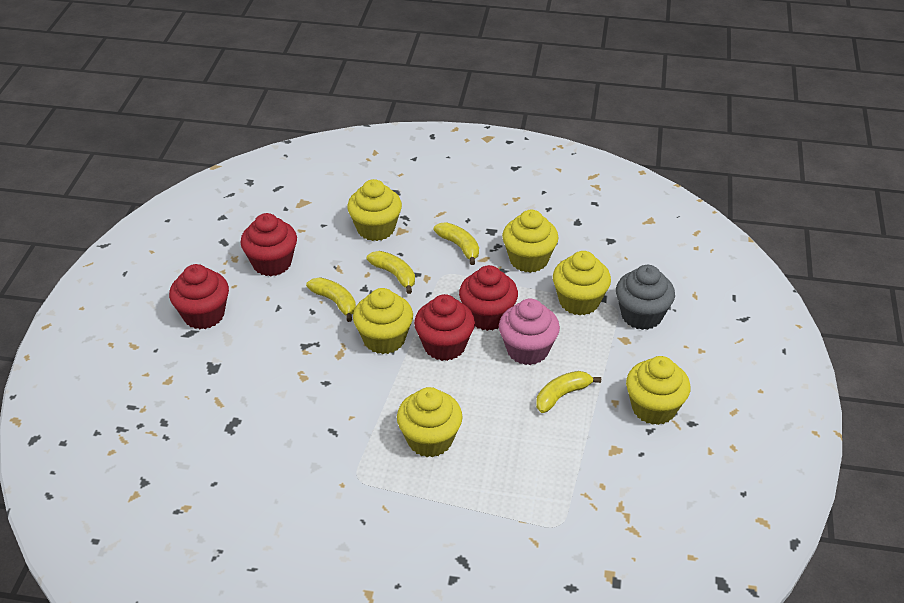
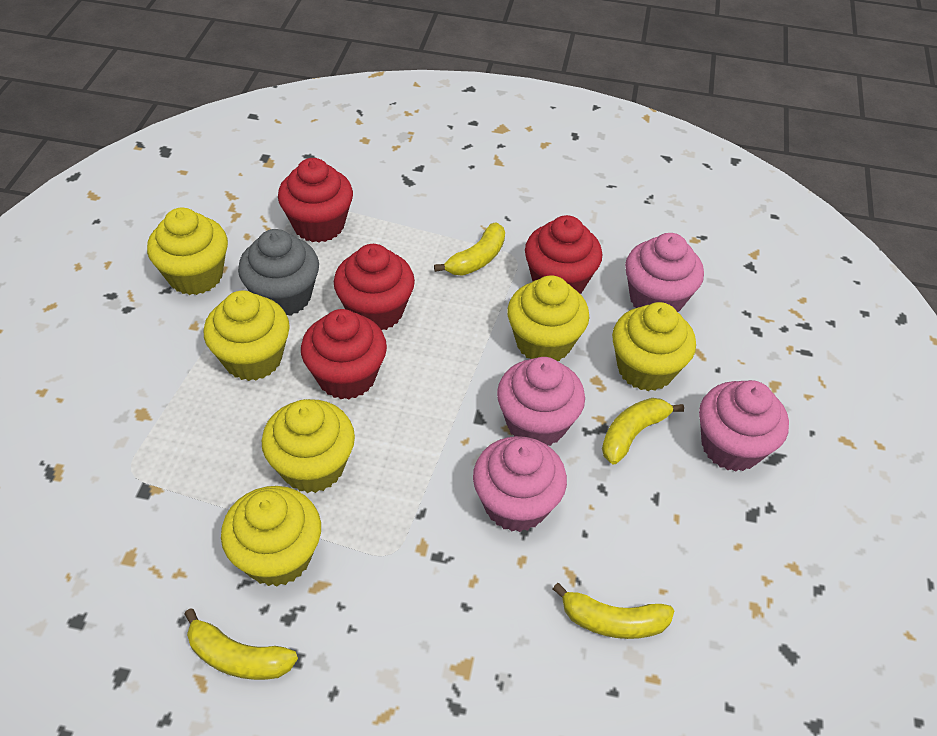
pink cupcake: [499,298,560,365] = 1 -> [473,436,567,532] [497,357,585,446] [625,233,704,312] [699,380,789,472] = 4

